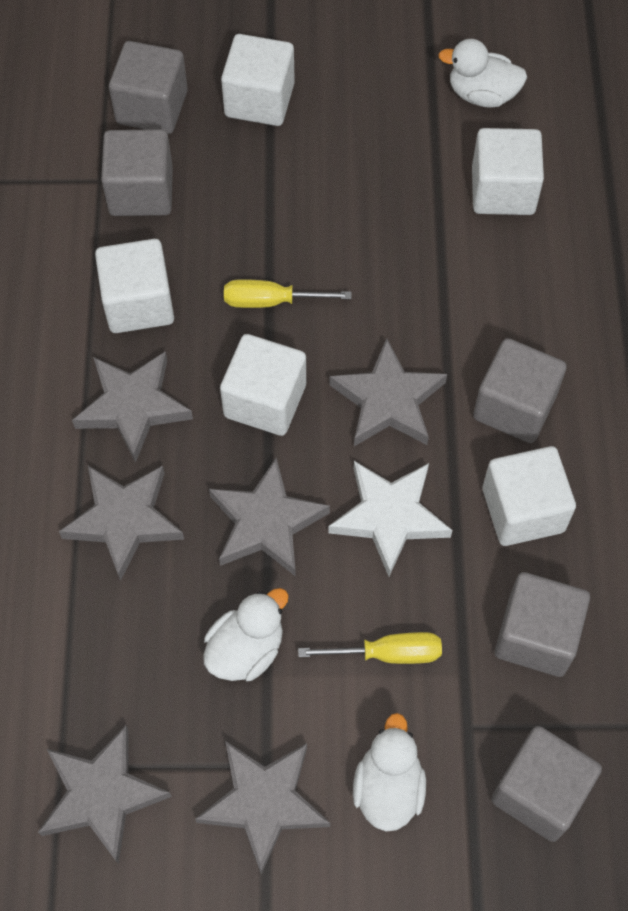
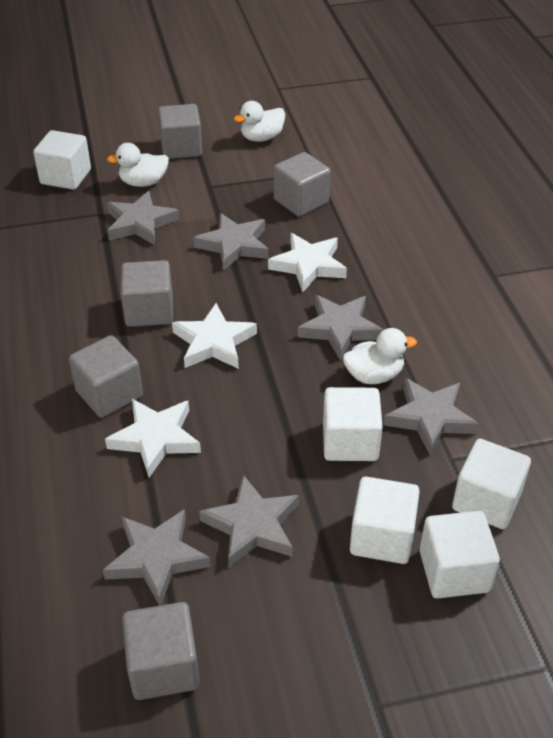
white star: [328,461,452,576] = 1 -> [105,399,201,477] [172,303,257,369] [268,233,347,292] = 3
yellow screwdriver: [224,279,352,308] [298,632,442,664] = 2 -> none = 0

